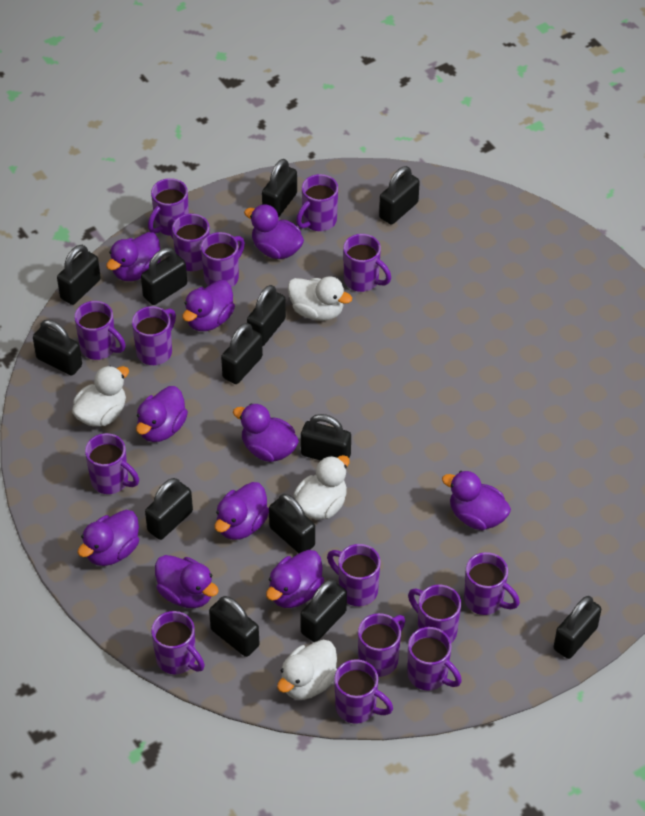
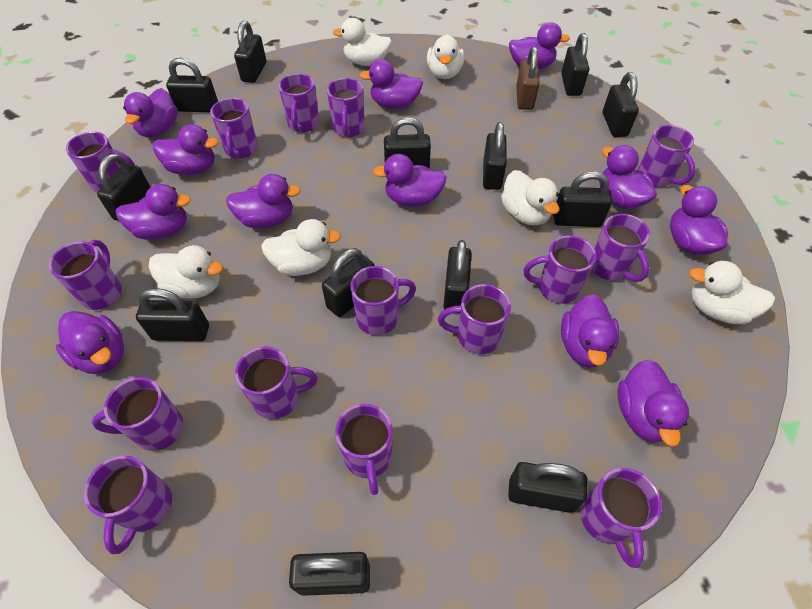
brown padlock: none = 0 -> [516,46,540,110] = 1
purple duck: [78,510,139,566] [106,232,161,281] [136,386,188,442] [155,555,219,608] [182,280,235,331] [215,482,269,540] [233,404,299,462] [244,204,304,259] [266,550,324,608] [442,471,511,530] = 10 -> [56,311,124,374] [116,184,191,240] [123,88,178,138] [153,124,218,175] [226,174,301,228] [359,59,423,109] [373,154,447,207] [509,22,570,69] [561,294,620,367] [600,145,657,209] [617,360,689,447] [670,185,728,255] = 12
white duck: [72,366,129,427] [277,639,337,700] [288,276,352,321] [293,455,350,520] = 4 -> [149,245,223,299] [261,219,341,276] [333,18,392,66] [427,35,464,79] [501,170,559,225] [689,261,775,324] = 6

